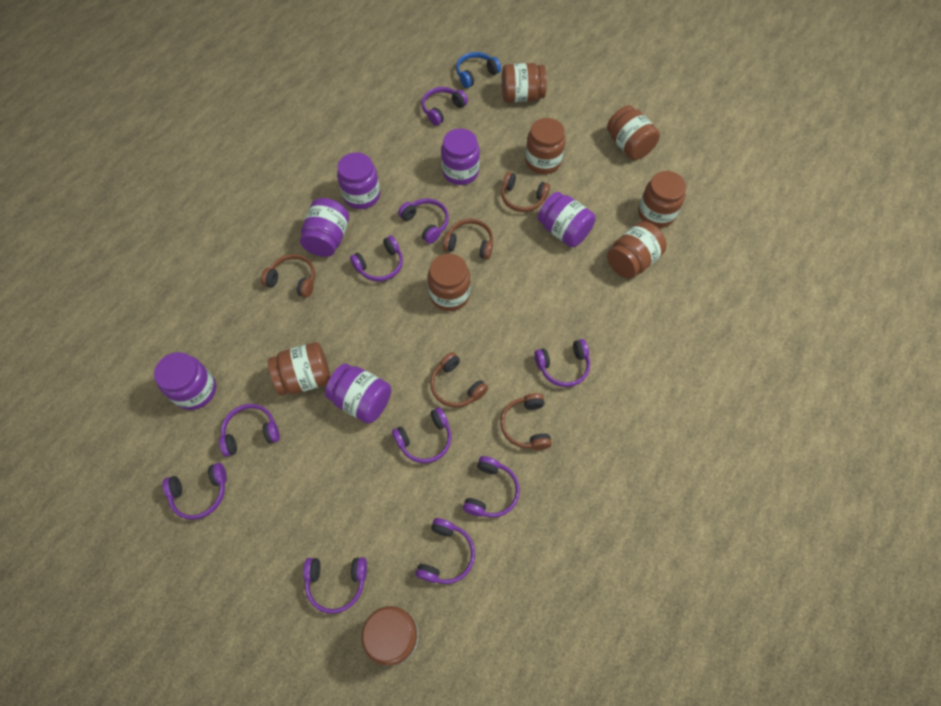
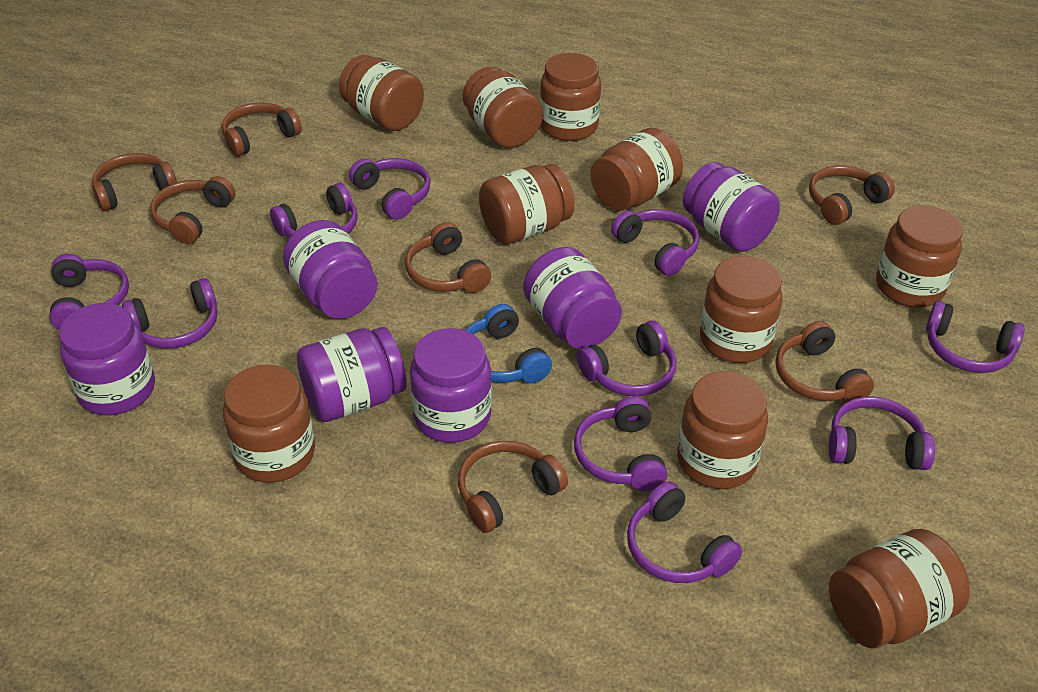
brown headphones: [261,254,315,298] [430,352,488,407] [443,219,493,260] [501,172,550,212] [501,393,552,450] = 5 -> [92,153,177,211] [150,176,235,244] [222,103,302,156] [405,222,491,293] [458,441,568,533] [775,321,874,403] [809,165,895,225] = 7
brown jar: [268,342,330,395] [362,606,419,666] [428,254,470,311] [502,63,547,103] [525,118,566,174] [607,105,660,160] [607,221,667,279] [638,171,687,228] = 8 -> [223,365,315,483] [339,55,424,131] [463,67,543,148] [479,164,574,244] [540,53,601,141] [591,128,683,211] [677,371,768,489] [700,256,782,363] [829,529,970,648] [876,205,963,307] = 10

